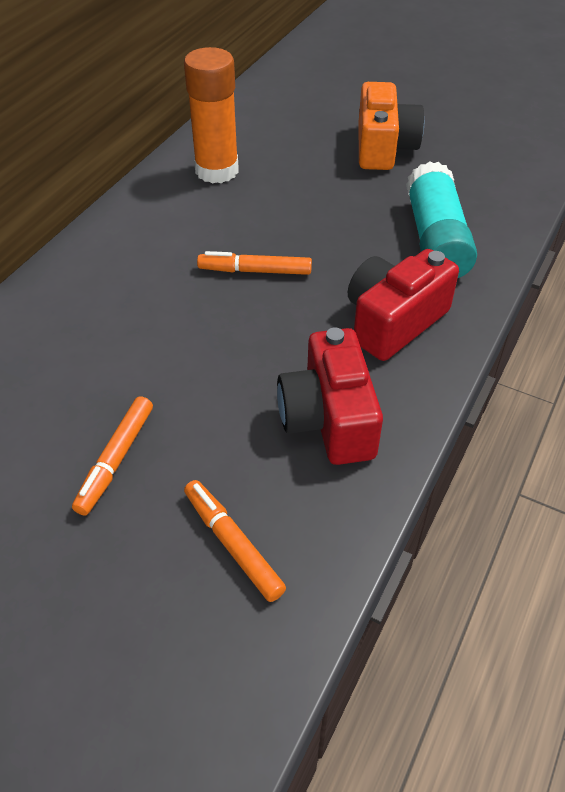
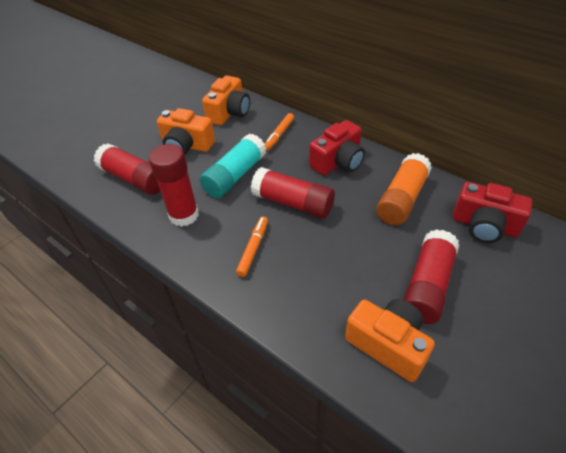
orange camera: [359,82,424,170] = 1 -> [157,108,215,155] [202,76,250,125] [345,299,435,382] = 3
orange marker: [72,396,153,516] [184,480,286,602] [197,251,312,275] = 3 -> [236,217,268,277] [265,113,294,151] = 2
red glue stick: none = 0 -> [94,143,160,195] [149,144,199,227] [251,167,335,218] [403,229,459,324] = 4

